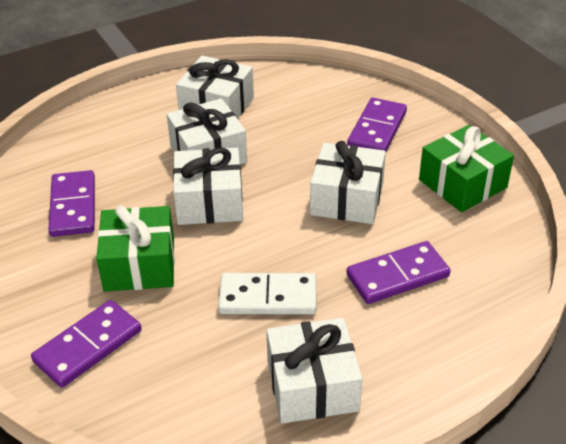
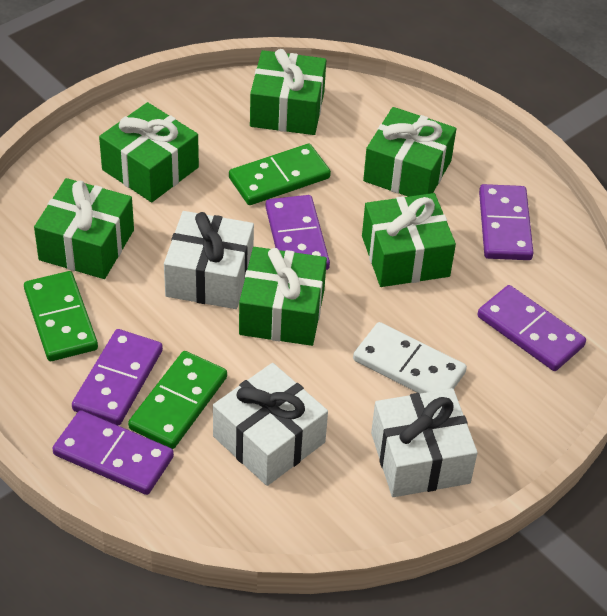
green domino: none = 0 -> [24,271,98,361] [128,351,227,449] [229,144,331,205] = 3
green gift: [96,206,175,292] [419,125,514,212] = 2 -> [34,178,134,279] [99,102,199,202] [239,247,327,346] [250,49,326,135] [362,193,456,287] [363,107,456,197] = 6
purple domino: [31,300,142,388] [48,170,95,237] [346,241,450,304] [347,98,407,152] = 4 -> [52,410,174,495] [72,329,163,425] [266,195,330,270] [478,285,586,371] [479,184,533,260] = 5
white gift: [167,98,247,165] [173,148,243,225] [176,56,254,119] [266,318,362,424] [310,141,386,224] = 5 -> [164,211,254,309] [213,363,328,486] [371,388,478,497] = 3

